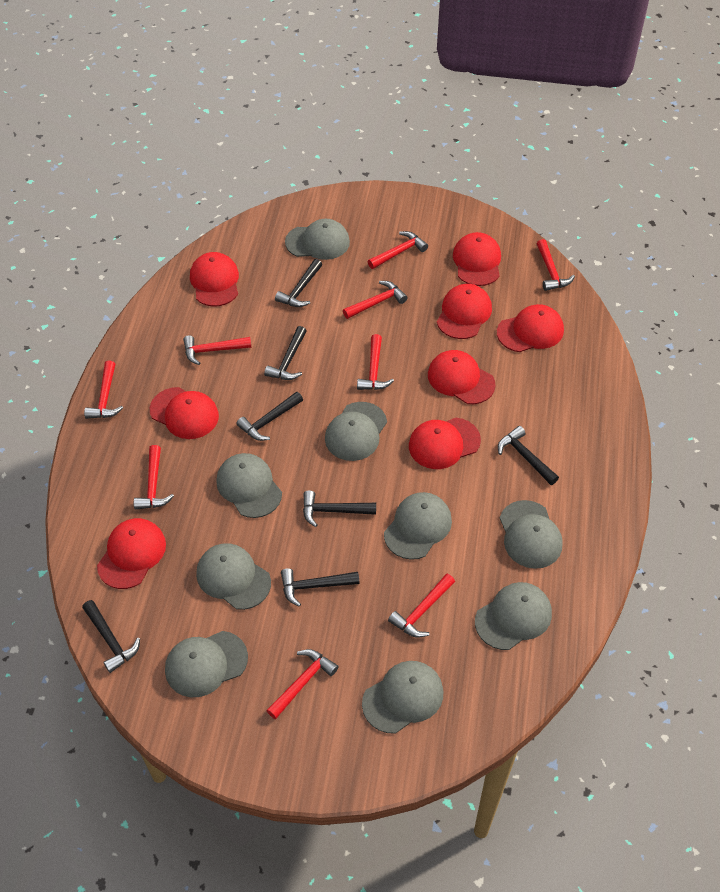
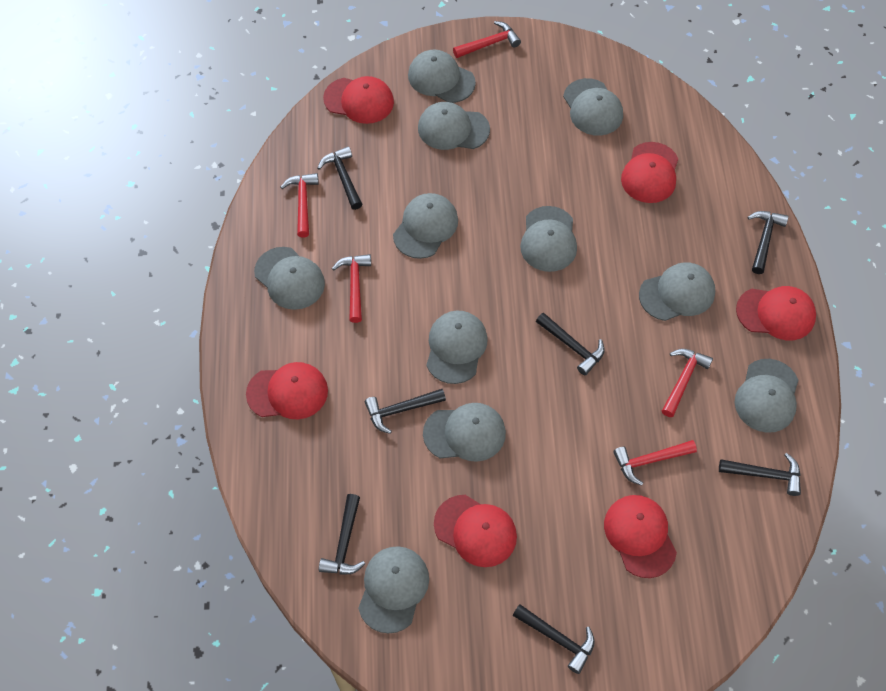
grey cap: [165,631,248,697] [196,543,271,610] [216,453,282,518] [285,219,350,260] [325,402,387,461] [362,661,443,734] [384,492,452,560] [475,582,552,650] [500,500,563,569] = 9 -> [254,247,325,310] [358,546,429,634] [393,193,458,259] [408,50,476,103] [418,102,490,150] [423,403,506,462] [426,310,488,384] [520,206,577,272] [563,78,623,136] [639,262,715,321] [735,359,799,433] = 11
red cap: [97,518,166,589] [150,387,219,439] [190,252,239,307] [409,418,481,469] [428,350,496,404] [437,284,492,339] [453,232,501,286] [497,304,564,352] = 8 -> [246,362,328,419] [323,76,394,124] [434,495,517,567] [604,495,677,578] [621,142,678,203] [736,286,816,340] = 6
red hammer: [84,361,123,419] [134,445,174,510] [183,335,251,365] [266,649,339,719] [343,281,407,319] [357,334,394,390] [368,231,428,269] [388,573,455,638] [537,239,575,291] = 9 -> [281,173,319,238] [332,254,371,323] [453,21,521,58] [613,440,697,485] [662,349,713,417] = 5

